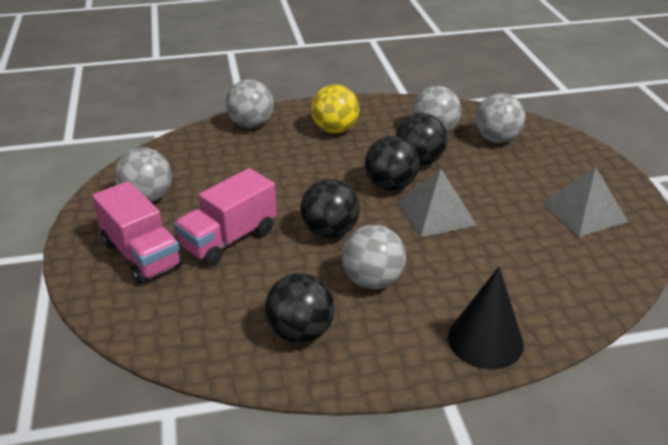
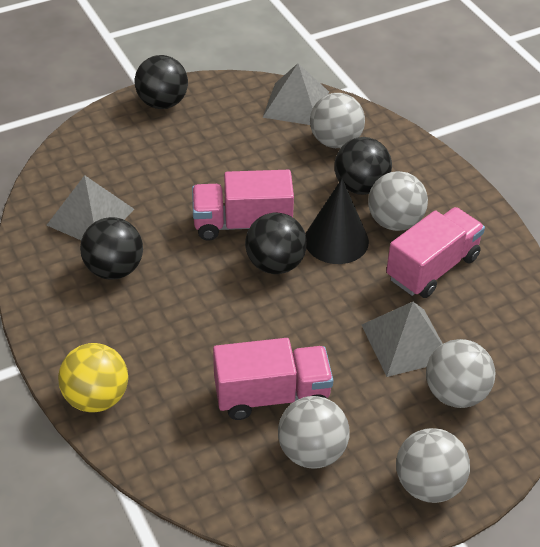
grey pyramid: [397,169,477,238] [541,167,628,237] = 2 -> [47,175,134,240] [263,63,329,125] [362,302,443,377] = 3
pink truck: [92,181,183,284] [174,168,277,266] = 2 -> [192,170,294,241] [213,338,333,420] [386,207,485,298] = 3

